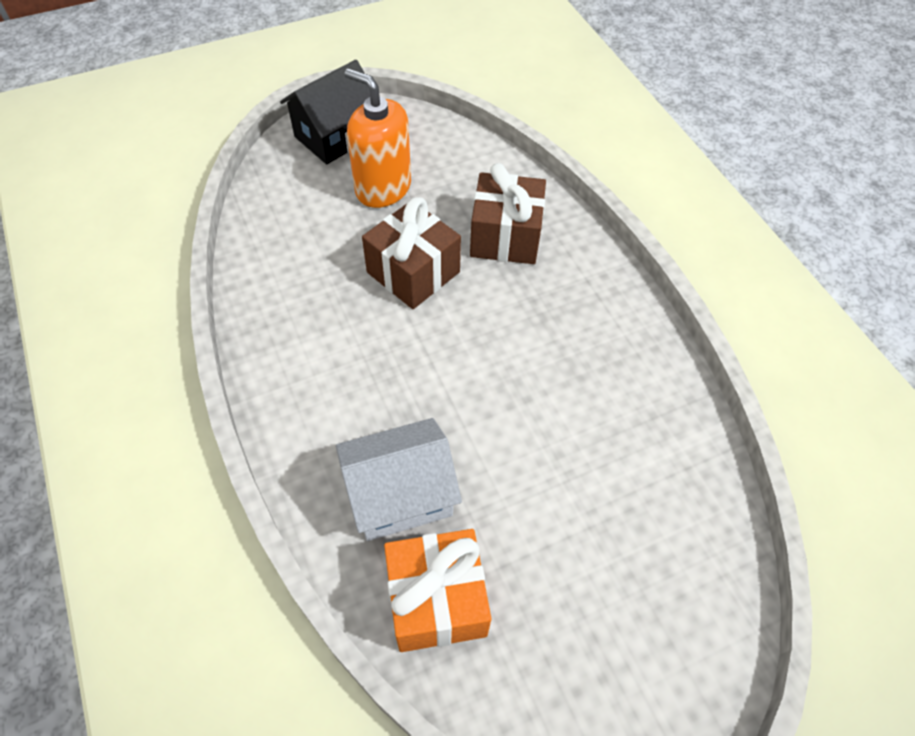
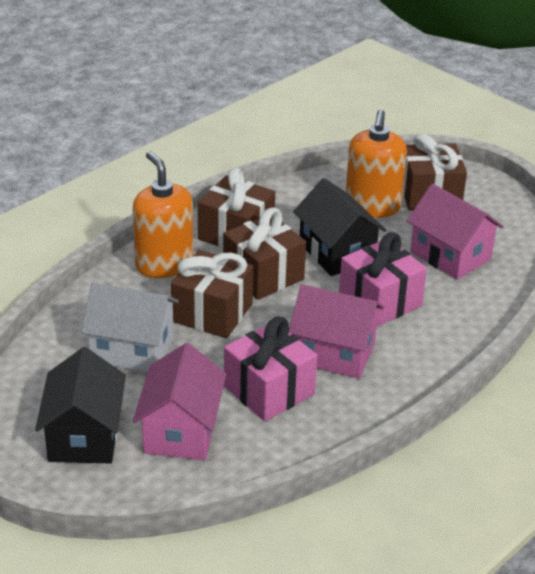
black house: [280,60,370,164] = 1 -> [35,347,126,464] [293,178,386,276] = 2
brown gift: [362,197,461,309] [470,163,546,264] = 2 -> [171,250,253,338] [198,167,275,248] [223,207,306,300] [402,133,467,211] = 4
orange gift: [384,529,491,652] = 1 -> none = 0
orange soap dispenser: [344,68,411,208] = 1 -> [133,151,193,278] [346,110,407,218] = 2
pink gift: none = 0 -> [224,317,317,421] [339,232,427,326] = 2
pink house: none = 0 -> [133,343,226,460] [289,284,384,379] [407,184,504,280] = 3

